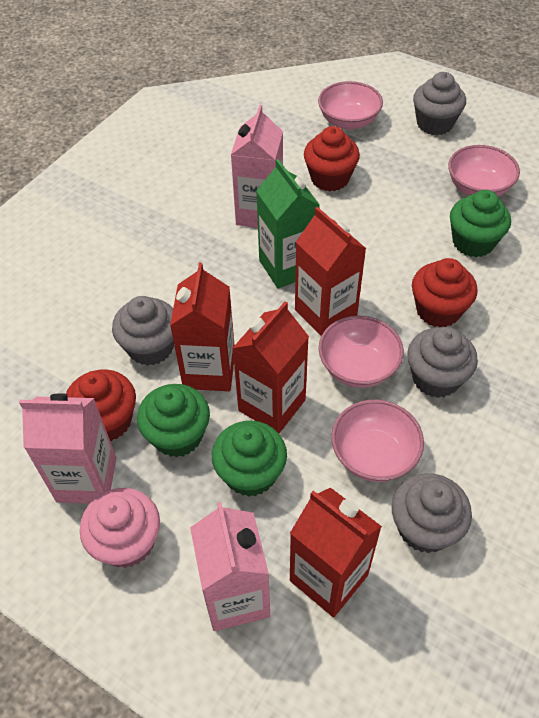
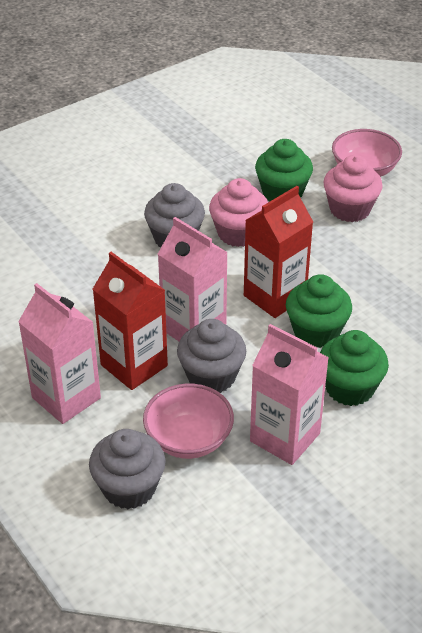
green carton: [256,159,320,289] = 1 -> none = 0
grey cupcake: [112,296,174,366] [391,473,472,553] [407,327,478,398] [413,72,466,135] = 4 -> [89,429,166,509] [144,183,205,247] [177,319,246,393] = 3
pink bowl: [318,81,383,130] [319,316,404,388] [331,400,424,482] [448,145,520,196] = 4 -> [143,384,234,459] [332,129,402,177] = 2
pink cupcake: [80,488,160,568] = 1 -> [209,178,268,247] [323,155,383,222] = 2
red carton: [170,263,235,391] [232,301,309,433] [290,488,382,617] [295,207,366,336] = 4 -> [93,252,168,390] [244,186,313,318] = 2
red cupcake: [66,369,136,441] [304,126,360,191] [412,258,478,327] = 3 -> none = 0

